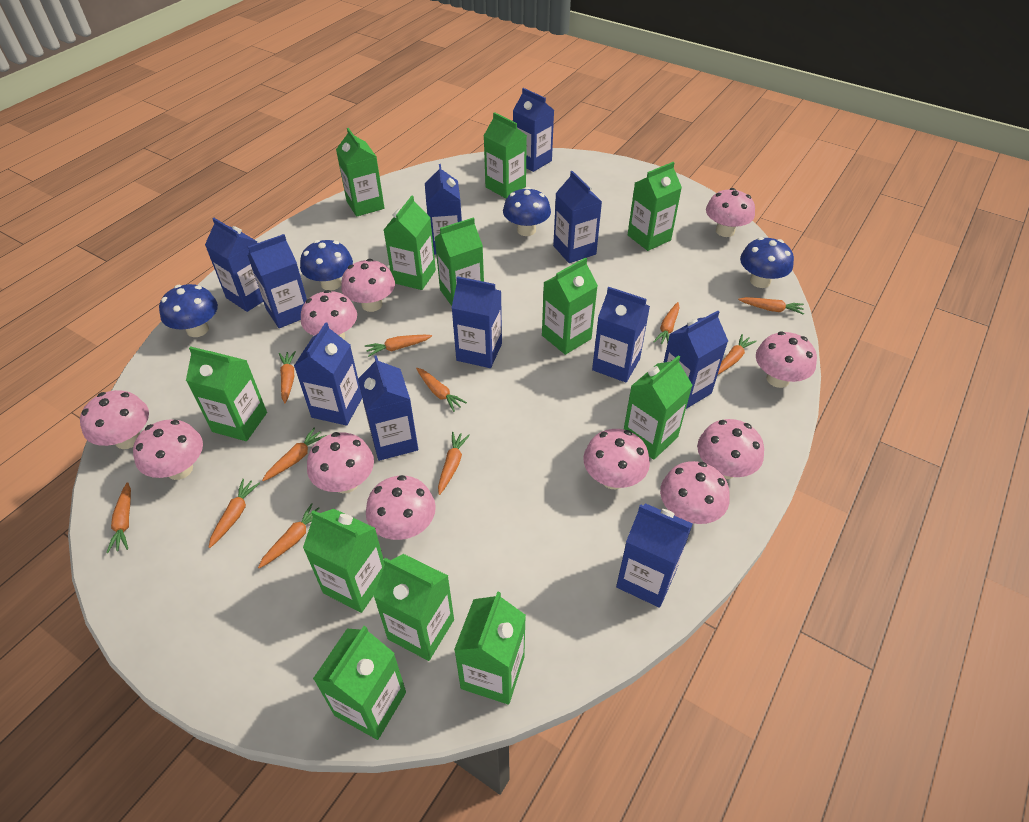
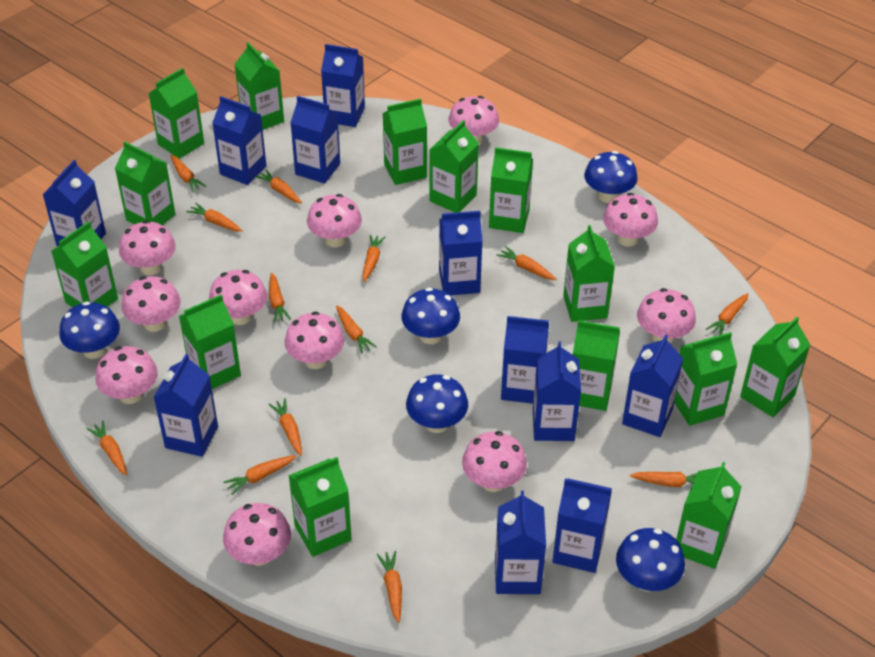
blue mushroom: [159,284,218,337] [300,240,353,291] [503,187,551,236] [740,237,794,288] = 4 -> [60,301,120,359] [401,287,460,344] [406,374,468,433] [584,151,638,203] [616,528,685,591] = 5
green carton: [186,346,267,441] [303,509,385,613] [313,626,406,740] [336,128,384,217] [373,554,454,661] [384,196,436,290] [435,217,484,306] [454,591,526,705] [484,112,527,199] [542,257,598,355] [624,356,693,460] [628,162,682,251] = 12 -> [52,221,118,308] [115,141,175,225] [149,68,204,159] [179,295,241,389] [234,42,284,130] [288,457,352,557] [383,99,427,185] [429,120,479,213] [489,147,533,233] [563,225,615,322] [573,320,620,411] [674,332,737,426] [676,462,742,569] [740,317,811,417] = 14
orange carrot: [106,482,131,553] [208,479,260,548] [258,503,319,569] [262,427,327,481] [279,351,296,403] [365,335,432,357] [416,368,467,412] [438,432,470,495] [653,302,680,344] [718,334,756,374] [738,297,804,315] = 11 -> [86,420,127,475] [170,155,206,192] [186,203,243,232] [223,455,297,495] [255,169,302,204] [269,273,291,323] [269,398,302,456] [336,305,377,354] [362,235,385,282] [376,551,402,623] [496,246,556,280] [630,472,697,487] [706,293,748,335] = 13

